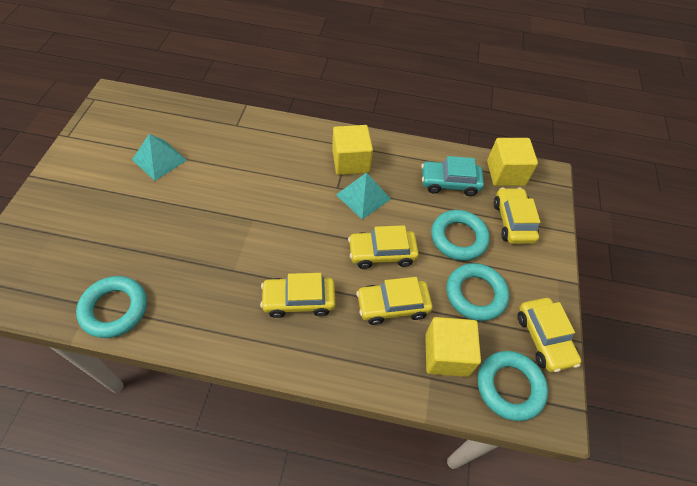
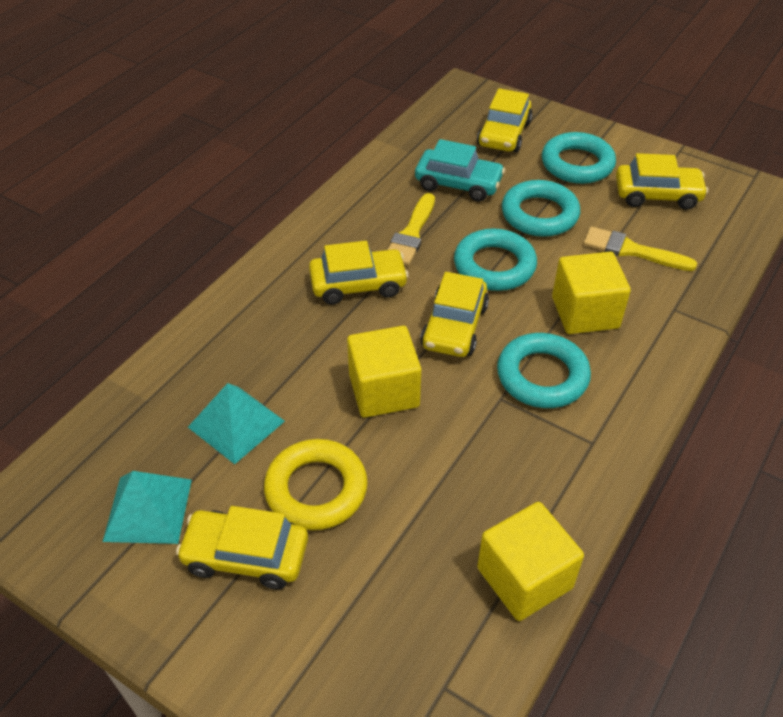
yellow brush: none = 0 -> [387,193,435,266] [583,226,697,271] = 2
yellow ring: none = 0 -> [264,439,368,530] = 1

